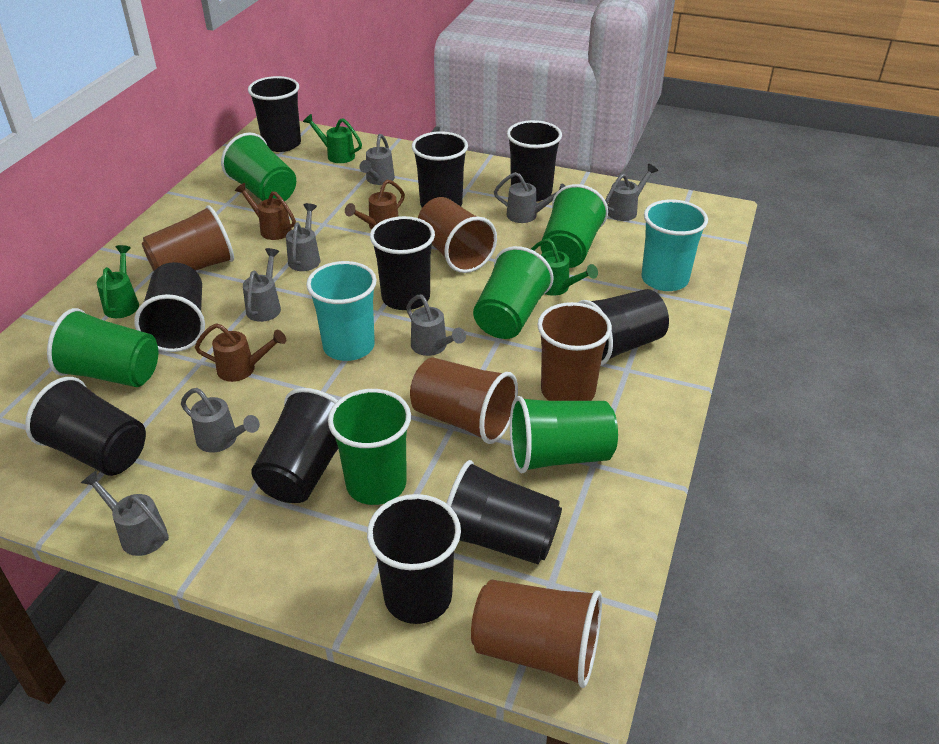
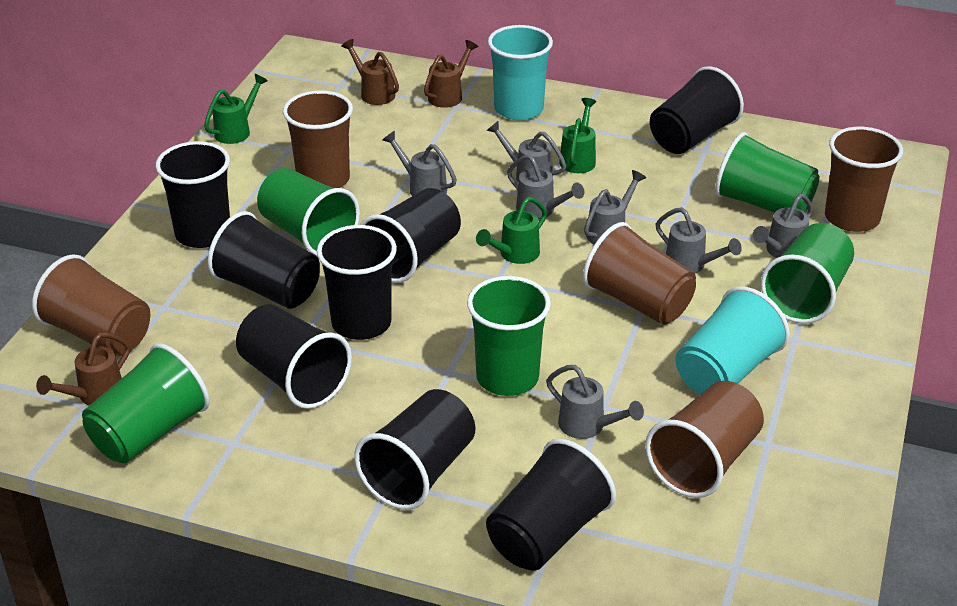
black cup: [25,377,146,476] [134,262,205,352] [248,76,301,152] [251,388,338,503] [367,494,461,624] [370,216,435,310] [412,131,468,208] [446,460,562,564] [507,120,562,202] [577,289,669,366] = 10 -> [156,141,230,248] [208,211,320,309] [236,304,352,409] [317,225,397,340] [354,389,475,510] [360,188,461,283] [486,439,616,571] [650,66,744,154] = 8
green cup: [47,308,158,387] [221,132,296,201] [328,389,411,505] [473,246,553,339] [510,396,618,473] [541,184,608,268] = 6 -> [82,343,210,464] [257,168,360,256] [467,276,551,396] [715,132,820,213] [761,223,854,324] = 5
grey watering can: [81,470,169,556] [181,388,260,452] [243,248,281,322] [286,203,320,271] [359,134,395,185] [406,295,466,356] [494,172,565,223] [605,164,658,221] = 8 -> [383,131,457,196] [486,121,566,182] [507,155,584,219] [546,365,644,439] [584,170,646,245] [656,207,742,273] [752,194,813,258] = 7

